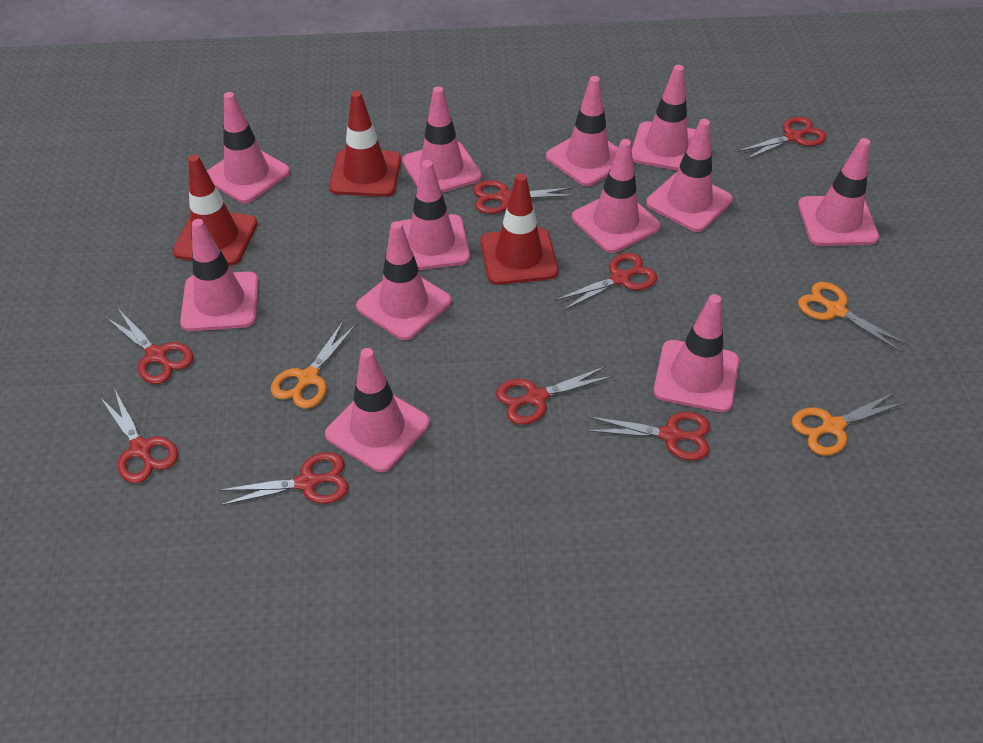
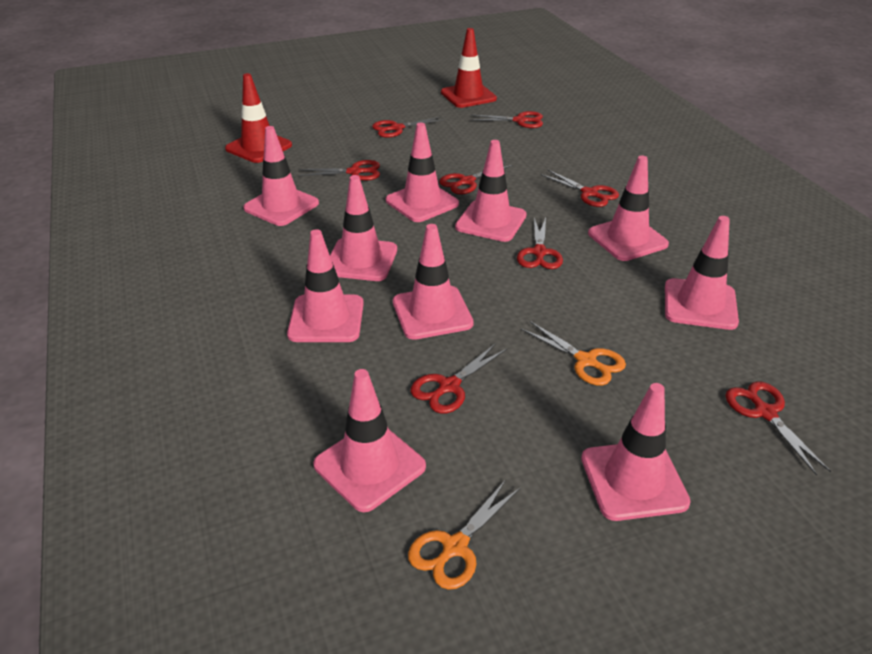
orange scissors: [271,321,356,409] [791,392,906,456] [798,282,909,353] = 3 -> [408,481,520,590] [521,321,626,386] = 2
pink traffic cone: [180,219,259,331] [207,92,290,203] [325,348,430,472] [356,221,451,340] [399,160,470,270] [402,86,482,193] [546,76,618,186] [572,139,660,253] [632,65,696,171] [646,119,733,232] [653,294,739,413] [798,138,879,246] = 12 -> [243,126,319,226] [287,229,364,342] [313,369,426,512] [330,175,397,281] [386,123,459,222] [393,224,474,340] [455,140,527,242] [581,383,691,521] [588,156,669,261] [665,216,739,330] = 10
red traffic cone: [172,155,258,265] [329,91,401,197] [480,173,558,285] = 3 -> [225,73,292,163] [441,28,497,108] = 2

